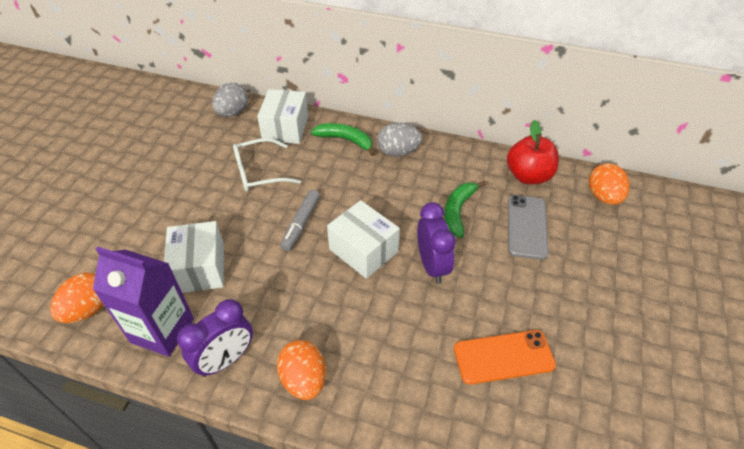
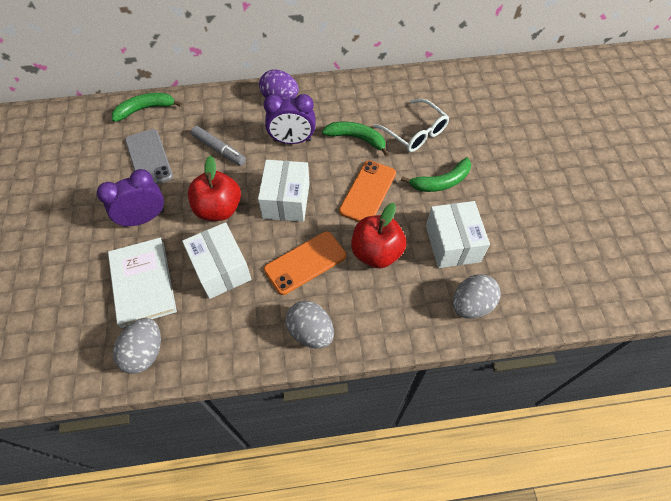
green banana: [311,123,375,156] [444,181,486,238] = 2 -> [112,93,182,122] [322,122,389,157] [401,157,471,192] = 3
grey egg: [212,83,248,117] [377,123,422,157] = 2 -> [113,318,161,374] [286,301,334,348] [453,274,501,318] = 3
orange egg: [50,273,104,323] [277,340,326,400] [589,163,630,205] = 3 -> none = 0
orange phone: [454,330,556,385] = 1 -> [264,232,346,295] [339,160,396,222] = 2
purple carton: [93,246,194,357] = 1 -> none = 0
purple egg: none = 0 -> [259,70,299,99] = 1
red apple: [507,120,559,184] = 1 -> [188,156,241,221] [351,203,406,268] = 2
white book: none = 0 -> [108,238,177,328] = 1

